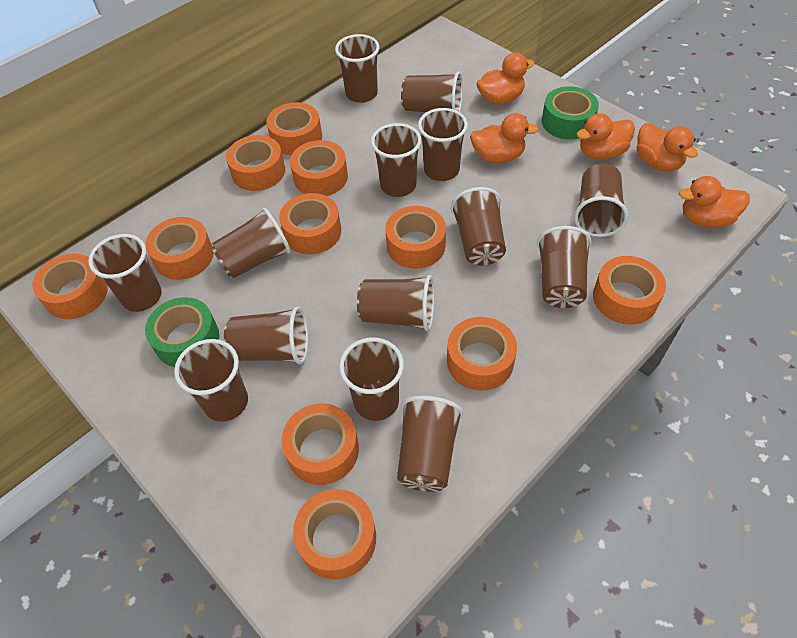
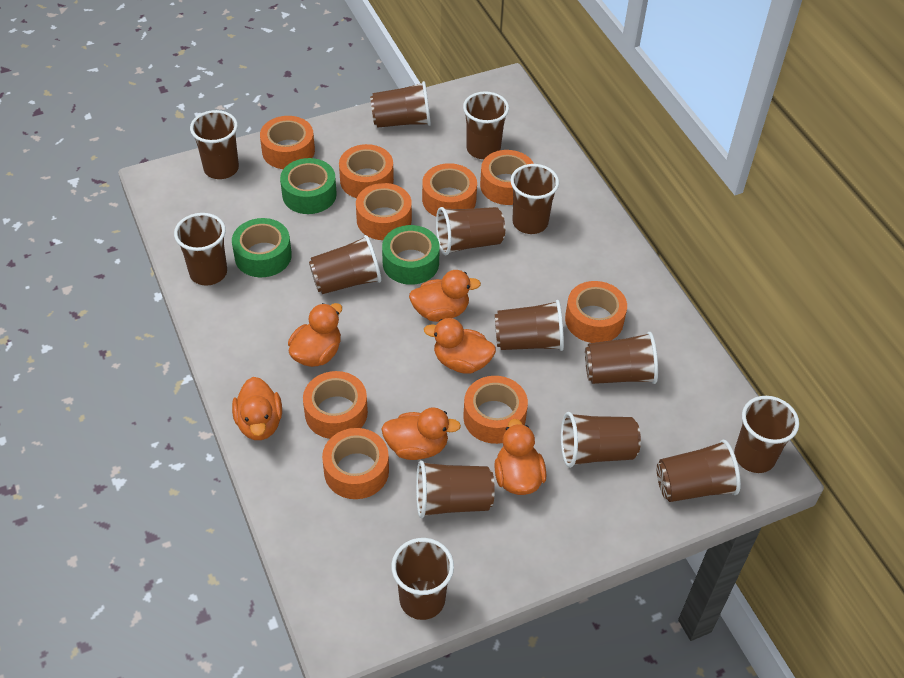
green tape: [145,297,219,367] [542,86,599,139] = 2 -> [232,218,292,277] [280,158,337,214] [382,225,440,285] = 3
orange duck: [470,113,539,163] [476,52,534,104] [577,113,635,160] [637,123,698,171] [679,176,750,227] = 5 -> [232,377,282,440] [288,303,342,367] [381,407,461,460] [409,270,481,322] [424,318,496,374] [494,419,546,495] = 6
orange tape: [33,253,108,319] [146,217,214,280] [226,135,285,191] [266,102,322,155] [279,193,341,255] [281,403,359,485] [290,140,348,196] [293,489,376,579] [385,206,446,269] [447,317,517,391] [593,256,666,325] = 11 -> [260,116,315,169] [303,371,368,439] [322,428,389,499] [339,144,394,198] [356,183,412,240] [422,163,477,217] [463,376,528,444] [480,150,534,205] [565,281,627,343] = 9

